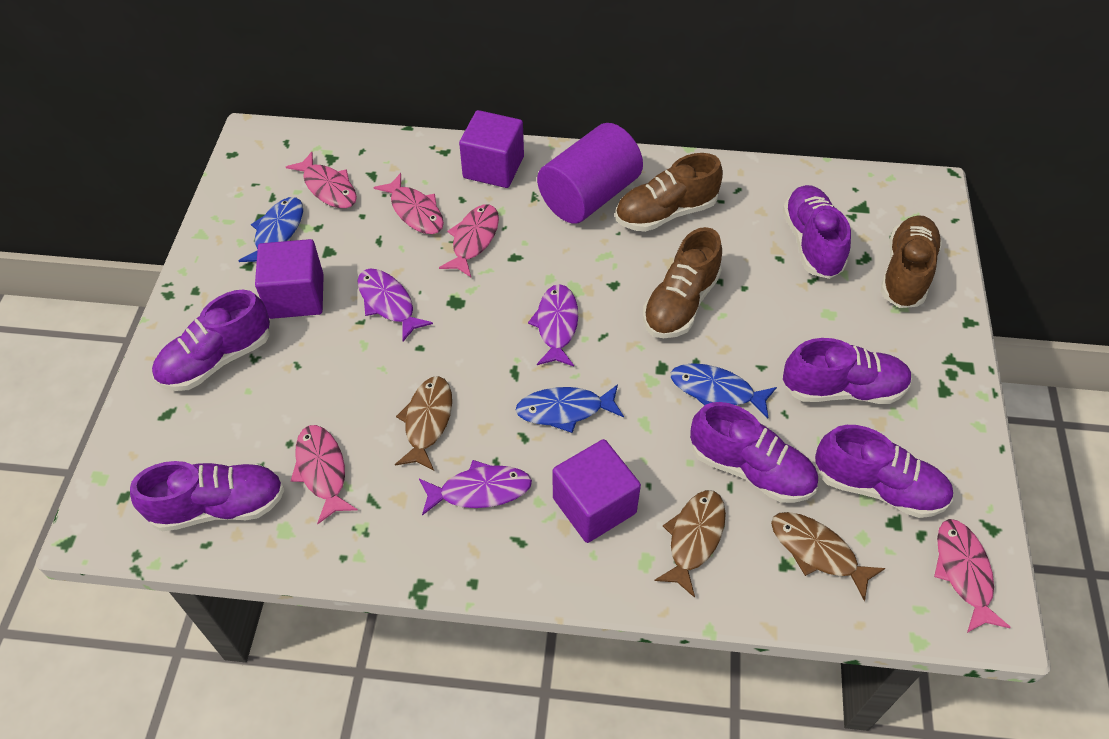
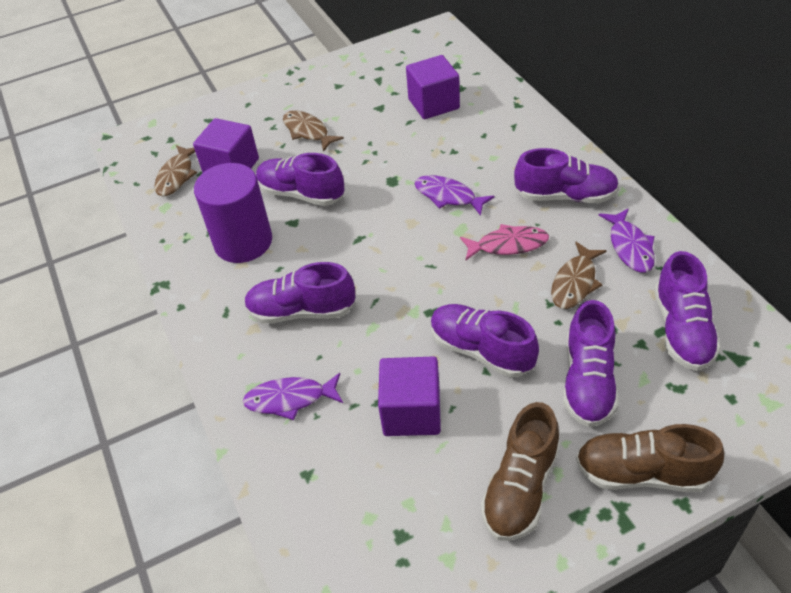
blue fish: [238,197,303,262] [515,384,624,433] [671,363,777,418] = 3 -> none = 0
brown shoe: [615,153,723,232] [643,227,722,338] [881,215,942,308] = 3 -> [481,402,560,541] [576,424,724,492] = 2
pink fish: [286,152,357,208] [291,425,358,524] [373,173,444,234] [439,204,499,277] [934,519,1011,633] = 5 -> [460,224,549,260] = 1

